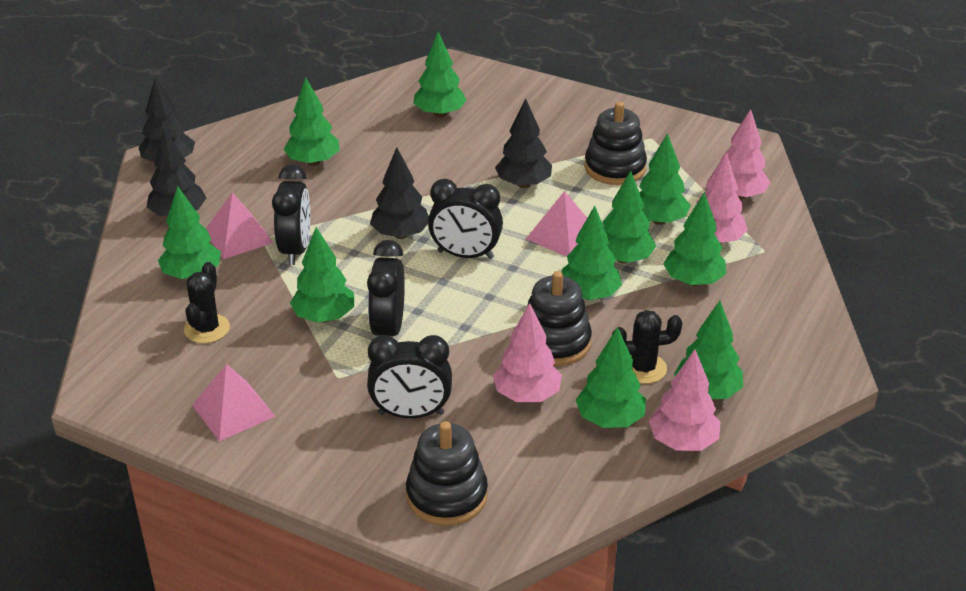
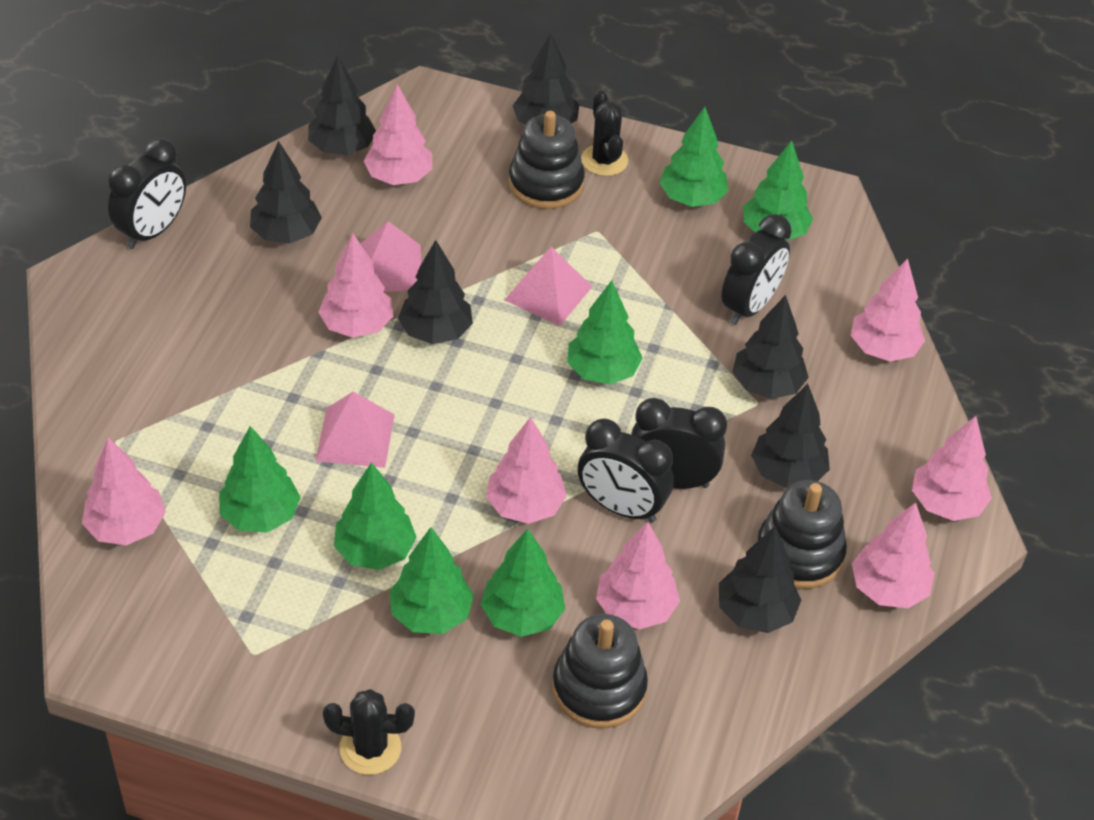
black tree: [138,78,195,162] [147,128,206,216] [370,147,429,239] [495,99,552,188] = 4 -> [250,141,322,243] [308,55,376,155] [398,240,473,344] [512,33,580,125] [719,526,801,633] [733,295,809,399] [751,384,830,488] = 7
green tree: [158,186,221,279] [283,77,340,166] [290,227,354,323] [413,32,467,117] [561,206,622,300] [576,327,646,428] [602,171,656,264] [639,133,691,225] [664,192,726,286] [674,301,743,399] = 10 -> [219,426,301,533] [334,462,417,570] [390,527,474,634] [481,528,565,637] [568,280,643,384] [659,107,729,207] [744,140,813,241] = 7
pink tree: [493,303,562,402] [649,349,720,451] [696,152,748,243] [721,109,771,199] = 4 -> [82,438,166,545] [318,234,393,338] [364,84,433,185] [486,417,567,524] [596,522,680,629] [851,258,925,362] [852,502,934,608] [912,416,992,521] = 8

